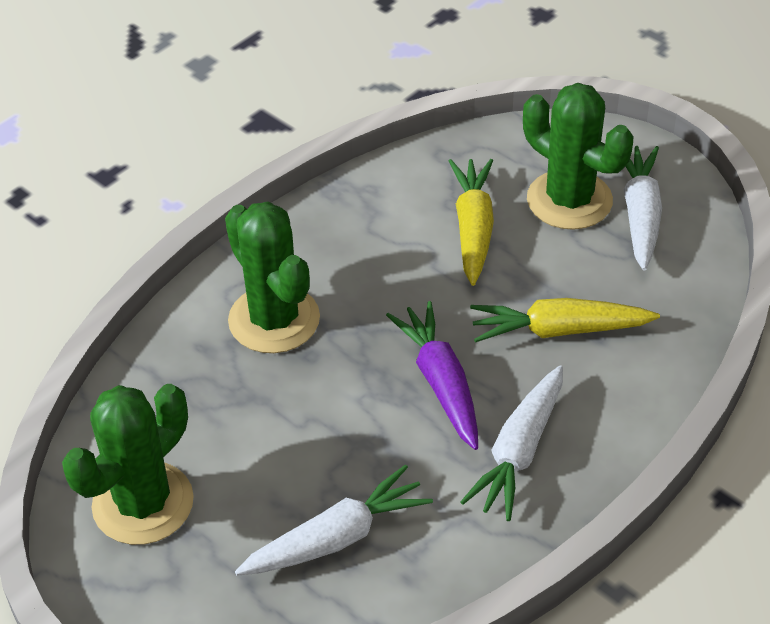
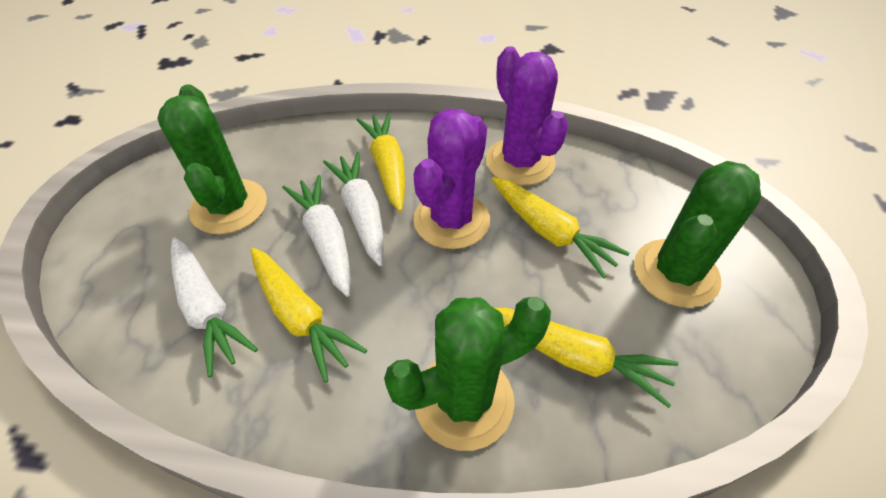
purple cactus: none = 0 -> [413,109,490,249] [486,46,569,185] = 2
purple carrot: [386,301,478,450] = 1 -> none = 0
yellow carrot: [449,159,494,286] [470,298,660,342] = 2 -> [250,248,367,383] [357,113,405,212] [492,177,630,279] [495,308,679,408] = 4

